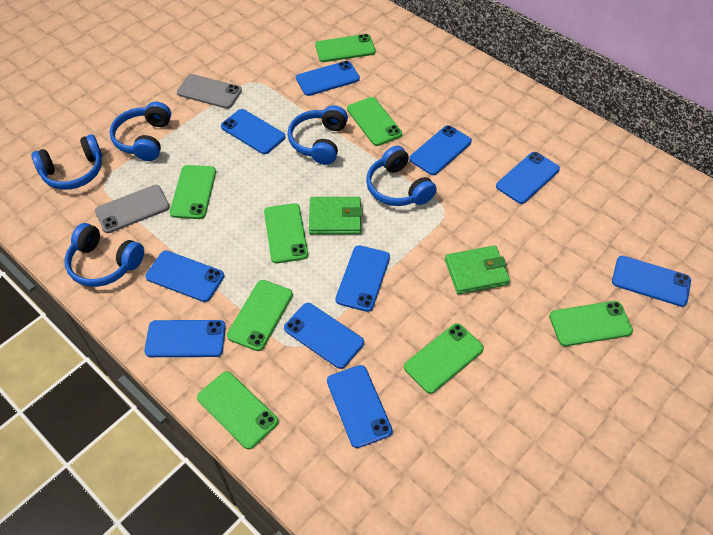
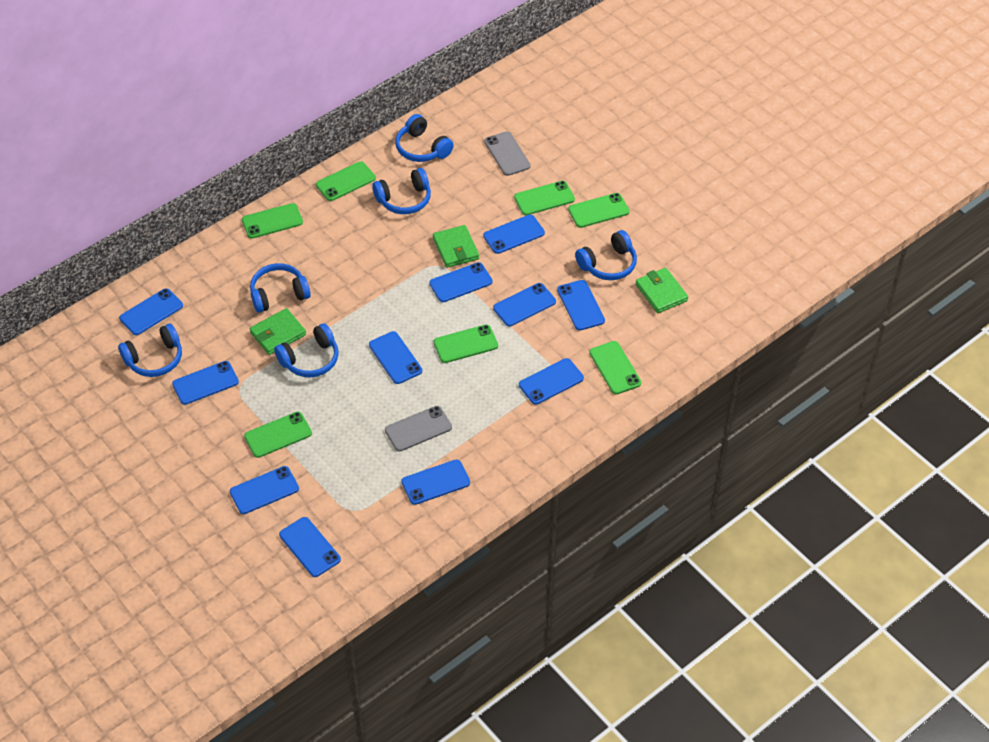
blue headphones: [31,134,102,190] [65,223,144,287] [110,102,171,161] [288,105,348,165] [366,146,437,206] = 5 -> [118,324,182,377] [250,263,311,313] [274,323,339,378] [372,168,431,214] [395,114,454,162] [575,230,637,280] = 6
blue phone: [144,320,226,357] [145,251,224,302] [221,109,285,154] [284,303,364,369] [296,61,360,96] [327,365,393,448] [335,245,390,312] [409,125,472,175] [496,152,560,204] [612,256,691,307] = 10 -> [119,288,183,335] [172,361,239,405] [230,466,299,514] [279,517,341,577] [369,331,422,384] [401,459,470,505] [429,262,492,302] [483,215,545,254] [493,283,556,327] [519,358,584,405] [557,280,605,331] = 11
green phone: [170,165,216,219] [197,371,278,449] [227,280,293,351] [264,203,308,263] [315,34,376,62] [347,97,402,146] [404,323,484,394] [549,301,633,346] = 8 -> [242,203,303,239] [244,412,312,458] [316,161,376,201] [434,324,498,363] [514,181,575,215] [568,193,629,228] [589,341,641,395] = 7
green wallet: [309,197,363,234] [445,245,510,294] = 2 -> [250,308,306,355] [433,225,479,268] [636,268,688,313] = 3

